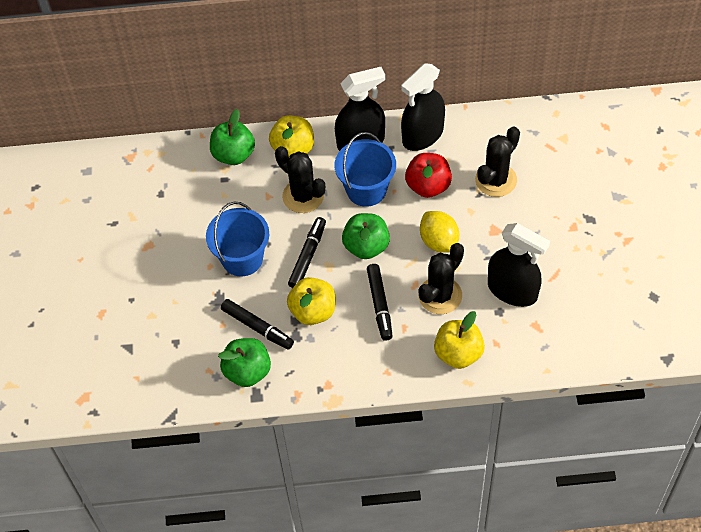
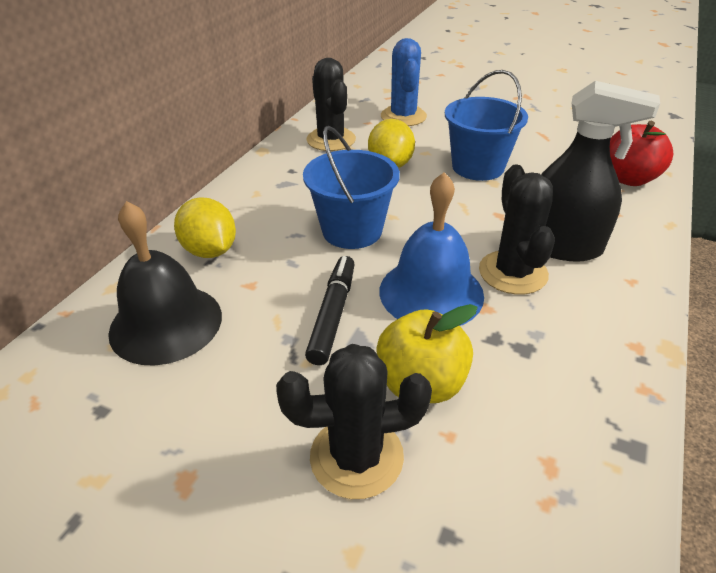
black bell: none = 0 -> [108,201,222,366] = 1
black marker: [221,299,294,350] [288,217,326,288] [367,264,392,341] = 3 -> [305,256,355,365] = 1
black spray bottle: [335,67,385,151] [401,63,445,151] [488,223,550,307] = 3 -> [541,81,660,262] = 1
blue bell: none = 0 -> [379,172,484,326] = 1
blue cactus: none = 0 -> [381,38,427,126] = 1
green apple: [210,109,255,165] [218,338,271,387] [342,213,390,259] = 3 -> none = 0
yellow apple: [269,116,314,157] [287,277,335,325] [434,311,485,369] = 3 -> [376,304,478,403] = 1
yellow lemon: [420,211,459,253] = 1 -> [174,197,236,258] [368,119,415,168] = 2

